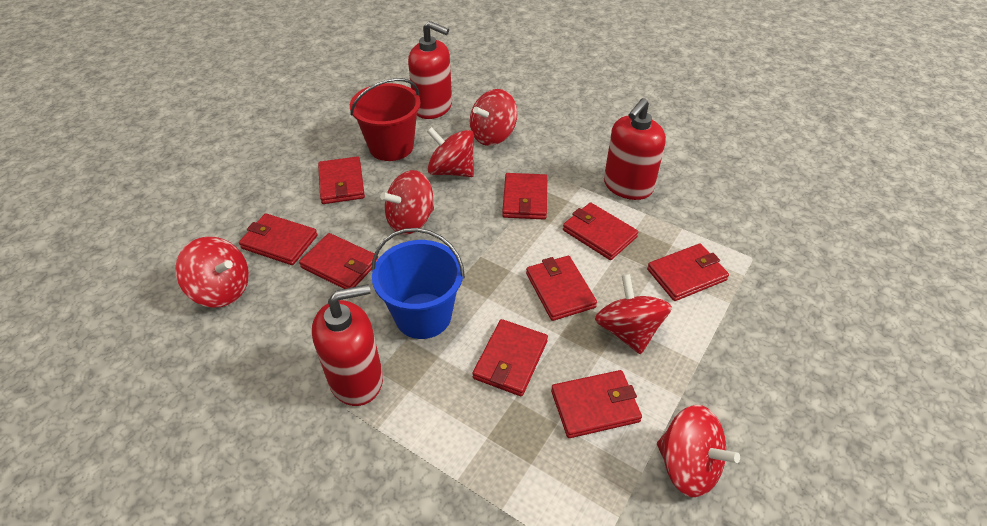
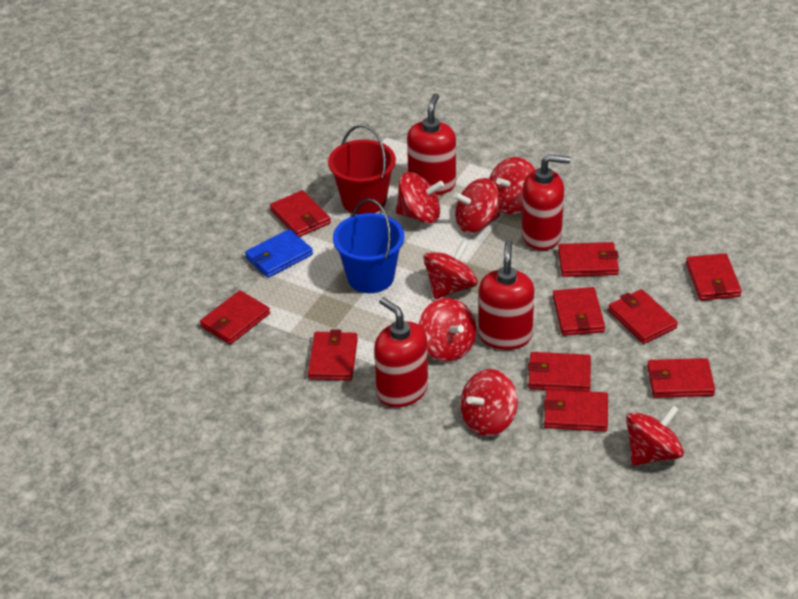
blue wallet: none = 0 -> [245,229,313,278] = 1
red soap dispenser: [312,284,383,406] [408,21,452,119] [604,98,666,200] = 3 -> [374,297,428,407] [407,94,456,195] [479,240,534,350] [521,154,571,251] = 4
red spinning top: [175,237,249,308] [380,170,434,235] [427,127,474,177] [470,89,518,146] [595,274,672,354] [657,405,740,497] = 6 -> [396,172,444,224] [418,298,476,362] [423,241,478,299] [453,178,500,233] [460,369,518,436] [489,157,535,214] [626,405,684,466] = 7
red wallet: [239,213,318,265] [299,233,378,289] [318,156,365,204] [472,319,548,396] [502,173,547,219] [526,256,597,321] [551,370,642,438] [563,202,638,260] [647,244,729,301] = 9 -> [200,290,270,345] [270,190,331,237] [308,329,358,381] [528,352,591,392] [543,389,608,432] [553,287,605,336] [558,242,619,277] [608,289,678,344] [647,358,715,398] [686,253,742,301] = 10

